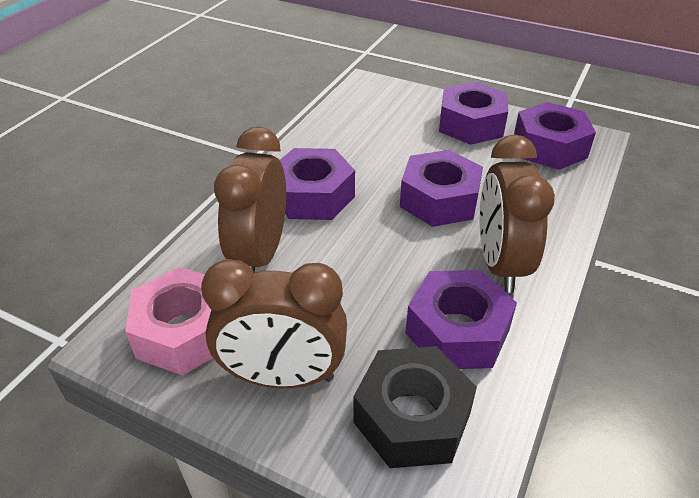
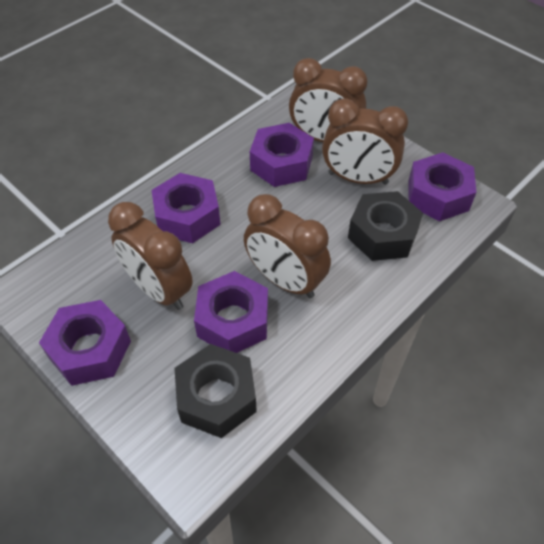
black nut: [353,346,477,468] = 1 -> [174,344,257,438] [348,191,423,261] = 2
brown clock: [201,259,347,388] [214,127,286,273] [480,134,555,293] = 3 -> [108,202,193,310] [244,194,331,298] [289,58,368,142] [322,98,408,185] = 4
pink nut: [125,267,213,375] = 1 -> none = 0

